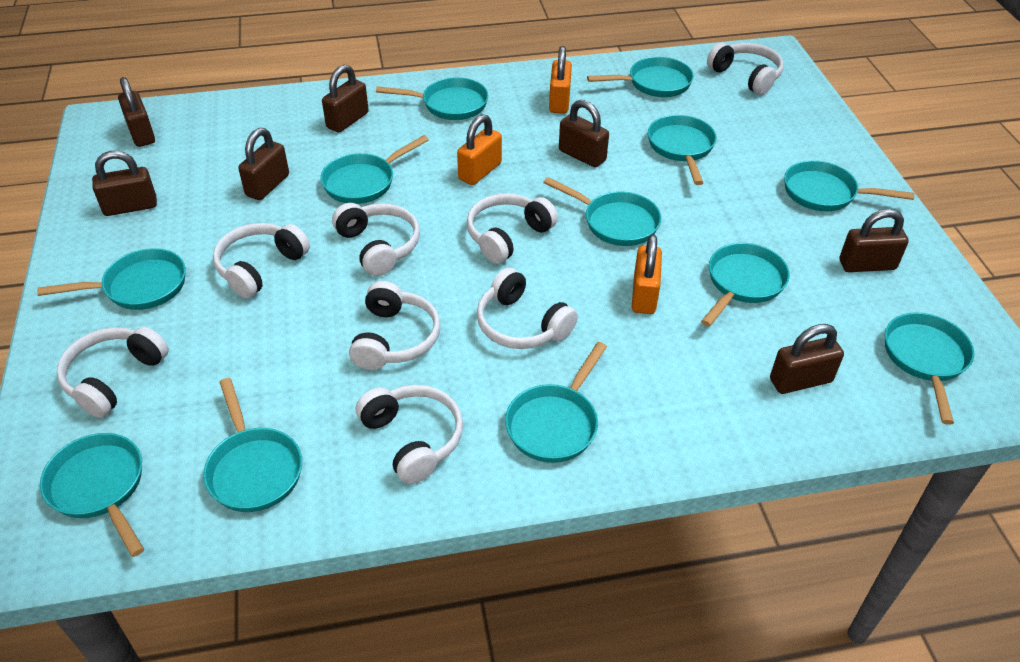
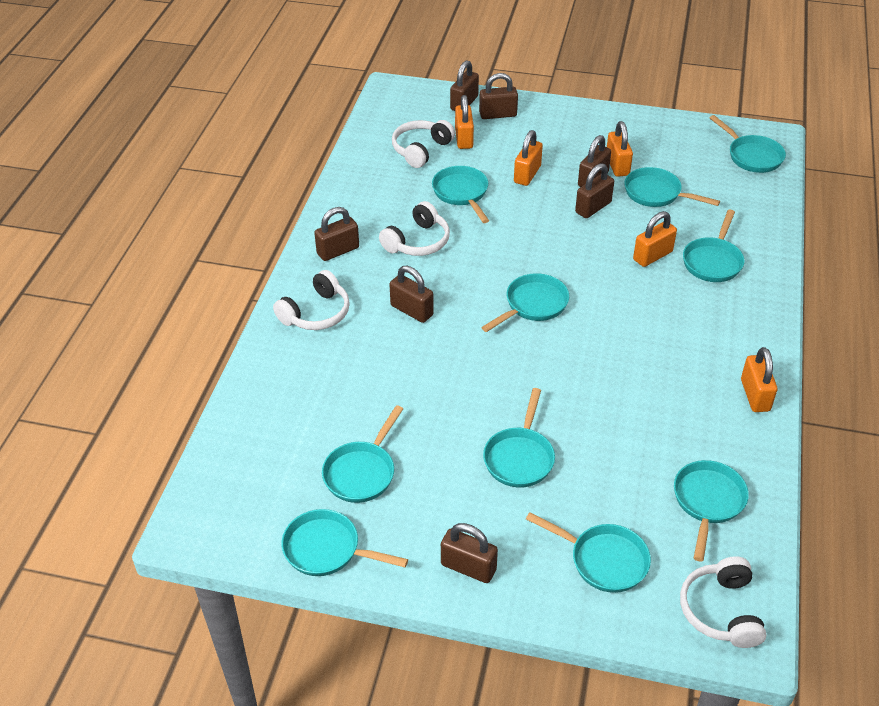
orange padlock: [457,114,502,185] [549,46,572,113] [632,234,662,314] = 3 -> [455,95,474,149] [514,130,543,186] [607,121,633,177] [633,211,677,267] [741,347,777,412] = 5
turquoise pan: [37,248,186,310] [40,433,144,557] [203,378,302,512] [320,135,429,204] [376,77,488,120] [505,342,607,463] [543,177,661,246] [587,57,694,97] [648,115,717,185] [701,243,790,327] [784,160,915,211] [885,312,974,425] = 12 -> [281,509,408,576] [322,405,403,503] [432,166,489,223] [481,273,569,332] [483,388,555,488] [526,512,651,593] [624,167,720,207] [674,460,749,562] [683,209,744,282] [710,115,786,173] = 10
white headphones: [57,327,169,418] [213,223,310,299] [332,203,420,276] [349,281,440,370] [356,385,463,484] [467,193,558,264] [477,268,578,349] [707,43,783,95] = 8 -> [273,270,350,330] [379,201,450,256] [392,120,455,168] [680,556,766,648] = 4

